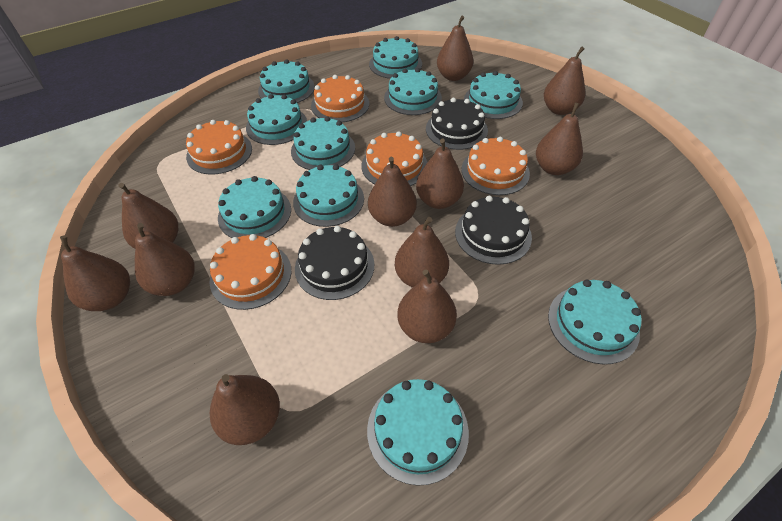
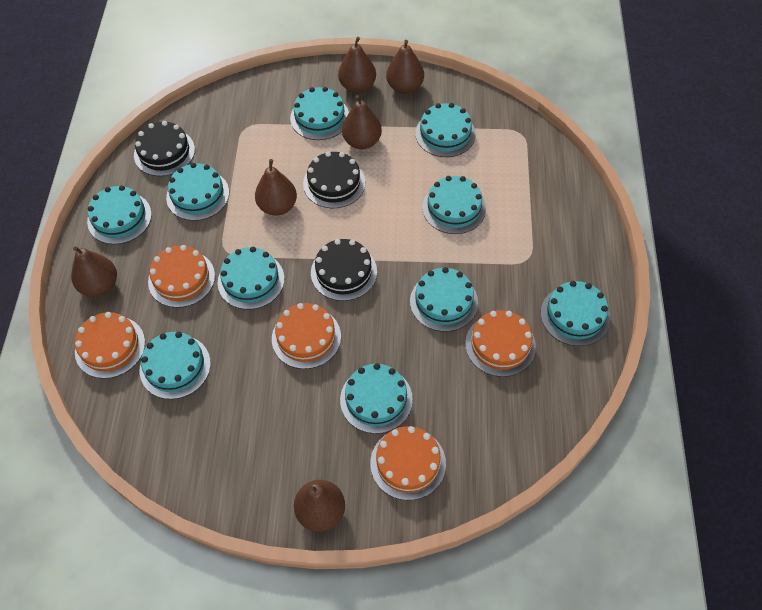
brown pear: [60,235,130,311] [118,183,178,248] [135,223,195,296] [210,374,280,445] [368,157,417,227] [395,217,449,288] [398,270,457,343] [416,139,464,209] [437,16,473,81] [536,103,583,175] [544,46,585,115] = 11 -> [71,246,117,297] [255,159,297,216] [294,480,345,532] [338,37,376,93] [342,95,382,149] [386,40,424,94] = 6

